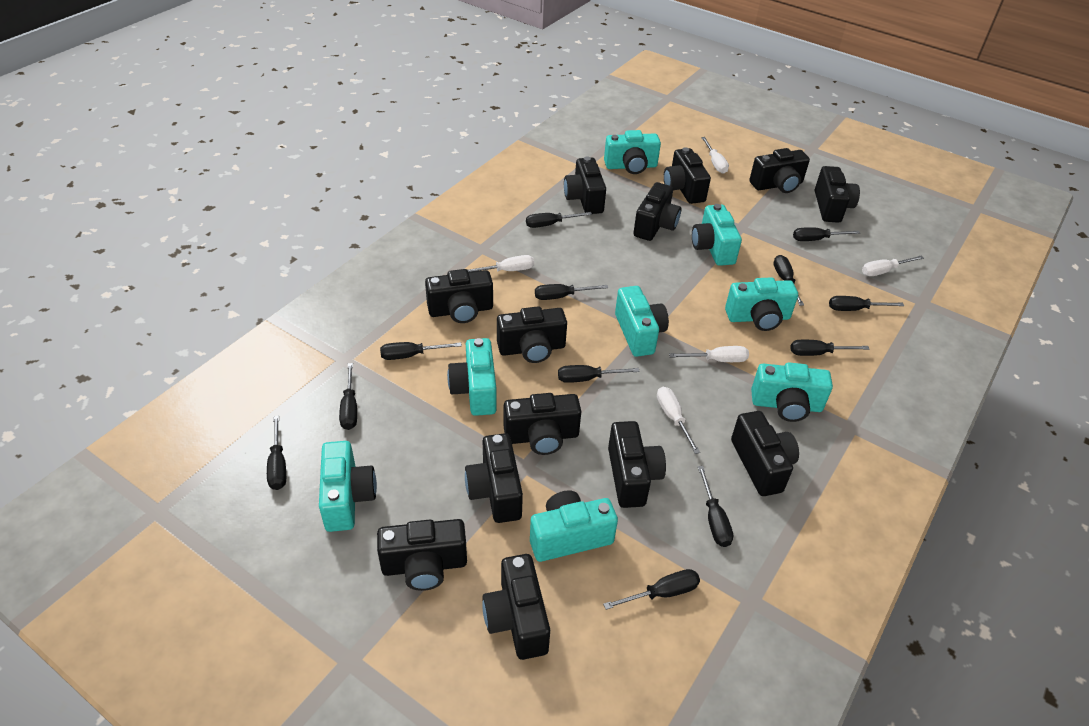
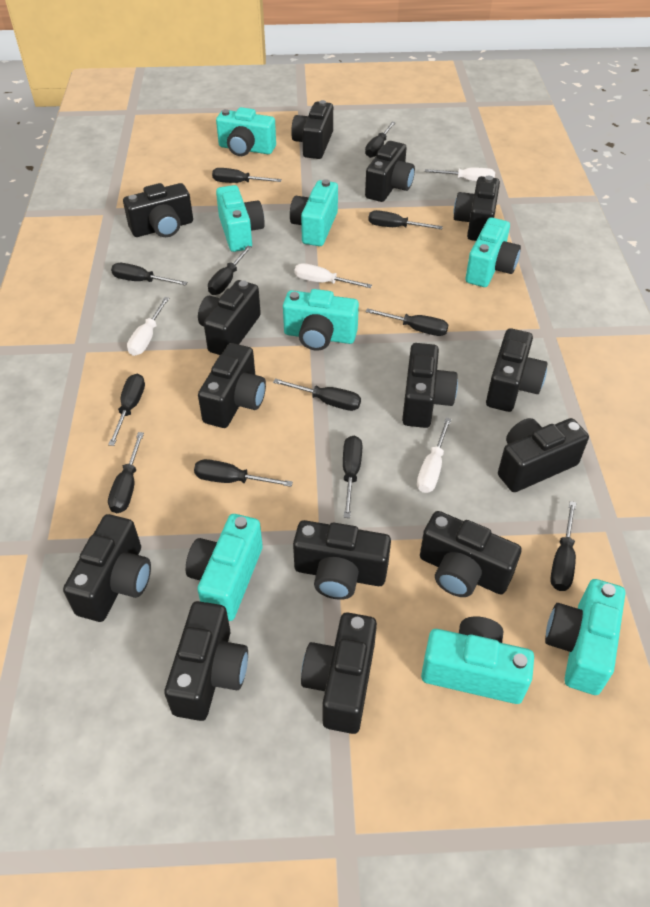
black camera: [377,519,467,591] [425,269,493,323] [465,433,523,523] [482,554,550,660] [497,306,567,363] [504,393,581,455] [564,157,606,214] [608,421,666,508] [633,182,681,241] [664,147,711,204] [731,411,799,496] [749,148,810,193] [815,166,860,223] = 13 -> [63,514,151,622] [123,183,193,237] [164,601,248,721] [198,280,261,355] [198,343,266,428] [291,100,333,159] [293,520,391,600] [301,612,377,734] [365,141,415,202] [402,343,458,428] [420,511,522,597] [454,175,500,241] [486,328,548,412] [498,418,589,492] = 14
white screwdriver: [467,255,534,272] [657,387,700,454] [669,346,749,362] [701,137,729,173] [862,256,924,276] = 5 -> [127,297,169,356] [295,263,372,288] [417,418,451,493] [425,167,495,182] = 4

